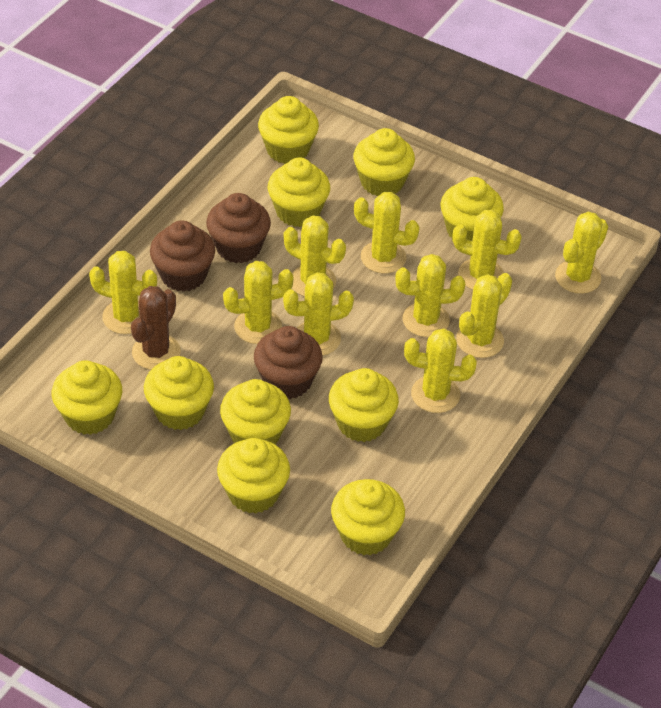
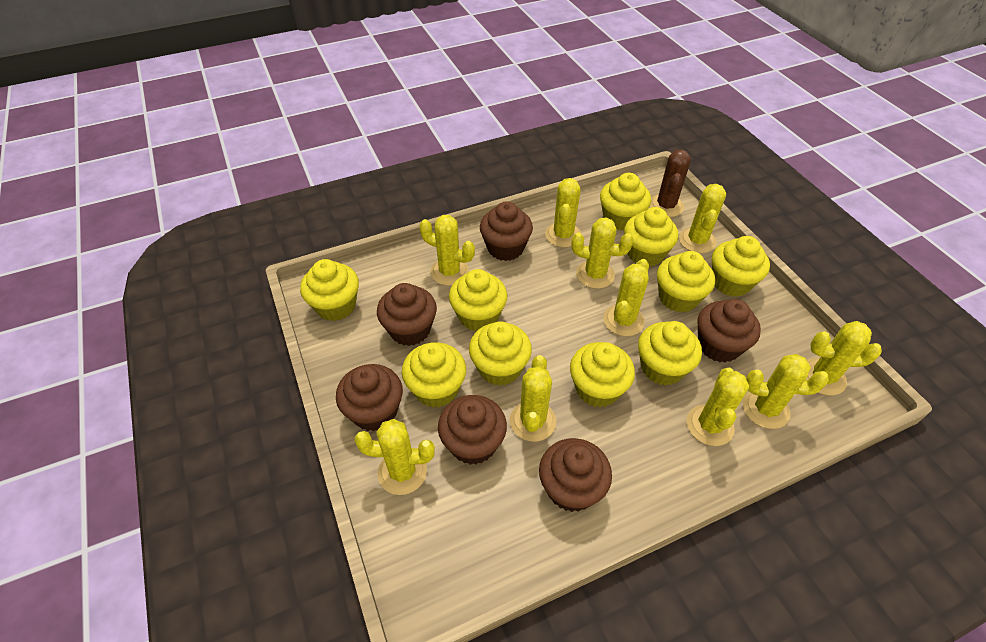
brown cupcake: [150,220,215,292] [206,193,271,263] [254,326,323,399] = 3 -> [336,364,403,431] [377,283,437,346] [438,395,507,465] [480,202,533,261] [539,438,612,512] [697,299,761,362] = 6

